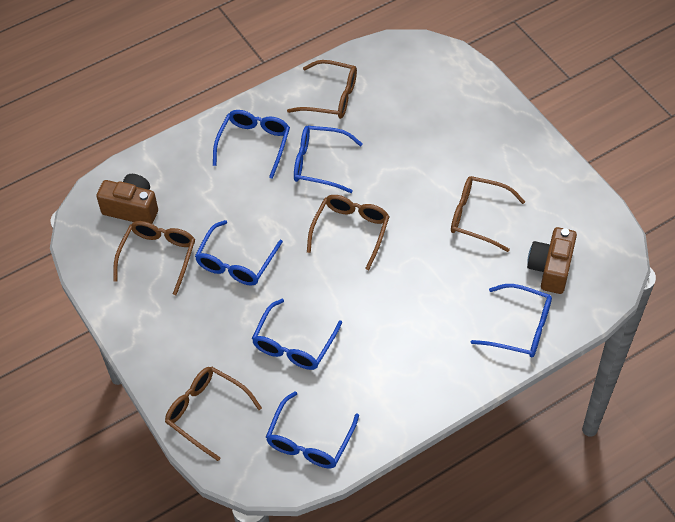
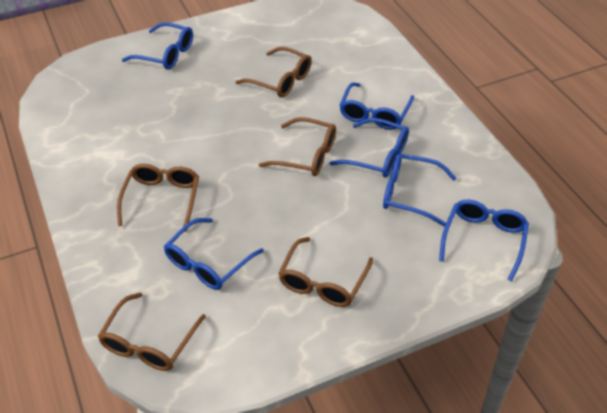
brown camera: [96,174,158,224] [527,227,577,294] = 2 -> none = 0

